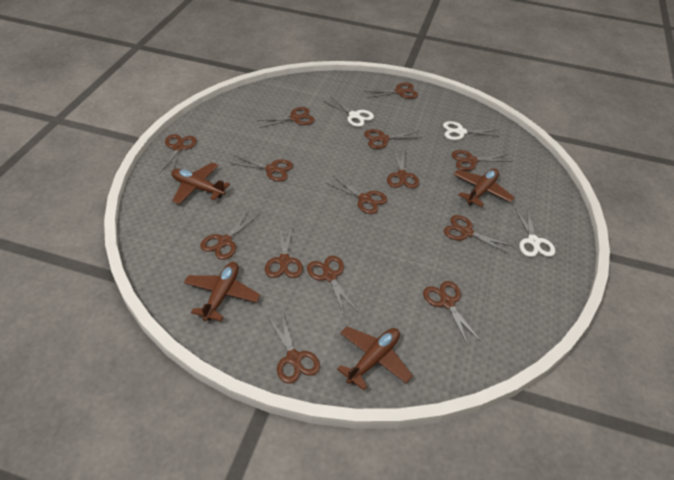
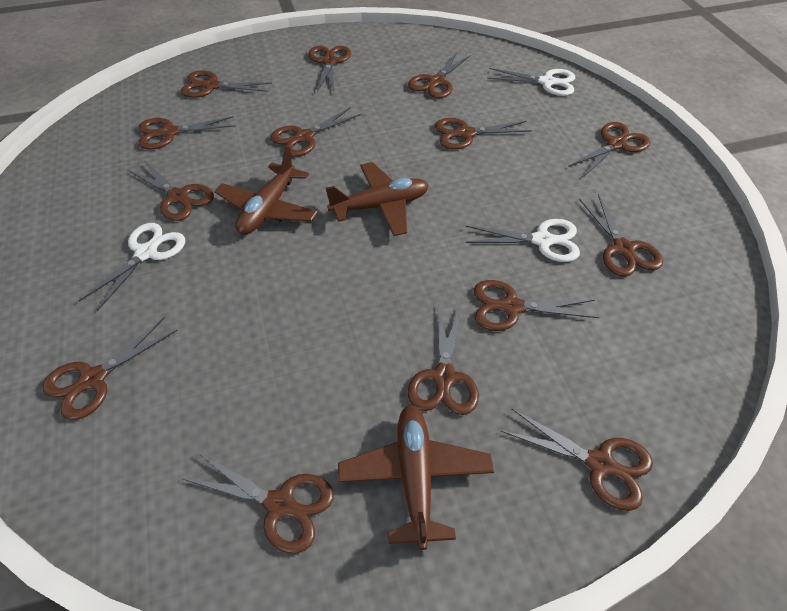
brown plane: [171,162,230,204] [184,262,260,321] [337,327,413,391] [454,168,515,207] = 4 -> [214,147,318,235] [326,162,429,236] [338,405,494,550] = 3

